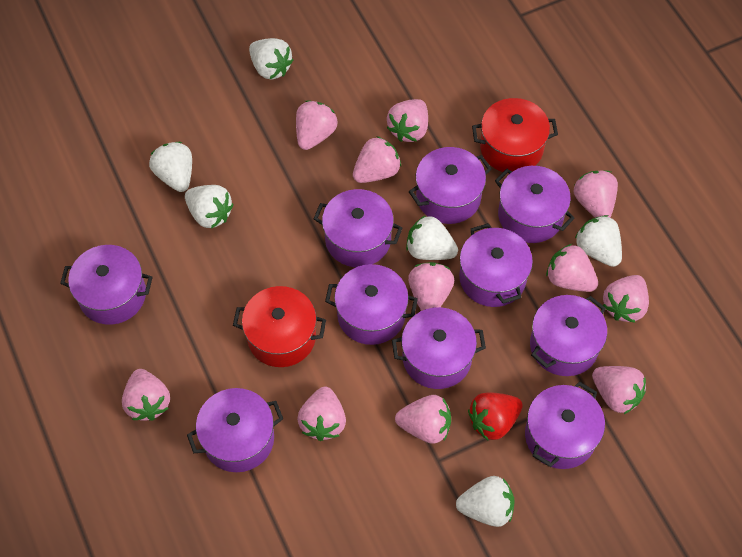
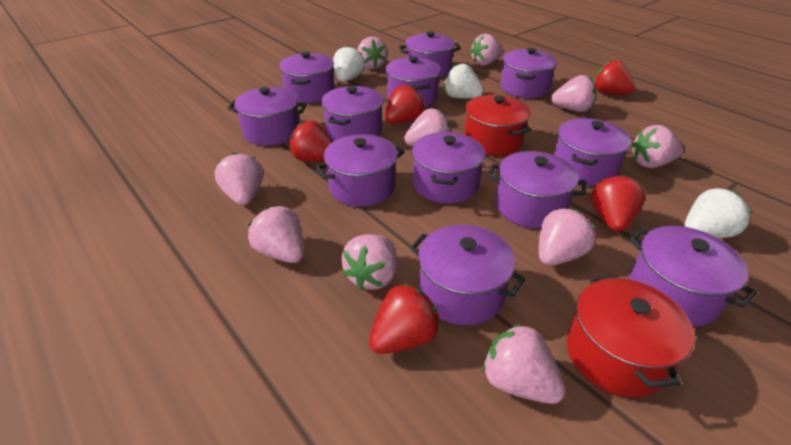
pink strawberry: [122,369,170,421] [296,100,337,150] [297,387,346,441] [353,136,401,183] [387,99,428,142] [395,395,451,444] [408,262,454,311] [546,244,598,292] [574,171,618,218] [592,366,646,414] [603,275,649,323] = 11 -> [215,153,263,205] [248,206,304,263] [341,234,397,290] [357,37,387,69] [404,109,451,146] [470,34,503,66] [482,324,565,404] [539,208,596,266] [551,75,596,112] [632,125,683,168] = 10
purple pot: [60,245,153,325] [187,388,283,472] [314,189,402,267] [325,264,418,345] [392,307,486,389] [409,147,492,224] [459,223,533,307] [495,166,575,243] [525,381,605,469] [530,295,607,376] = 10 -> [228,87,307,146] [279,52,335,103] [315,134,404,207] [321,86,383,141] [385,56,441,107] [399,31,461,77] [410,225,526,325] [412,132,485,204] [488,151,587,228] [500,48,557,98] [554,118,631,186] [629,226,757,327] = 12
red strawberry: [468,392,523,440] = 1 -> [289,121,333,162] [369,283,441,354] [385,85,424,123] [591,175,645,232] [594,60,636,95] = 5
white strawberry: [149,142,192,192] [185,185,234,229] [249,38,293,79] [406,215,458,260] [456,476,515,527] [575,215,622,267] = 6 -> [333,46,365,82] [444,64,483,99] [684,188,752,238] = 3

